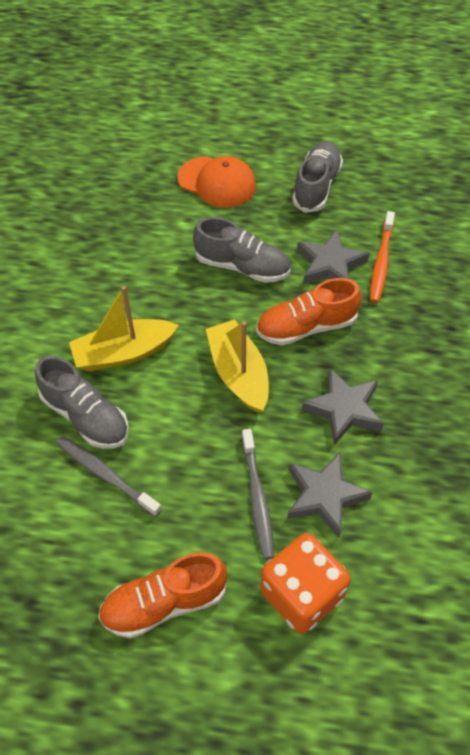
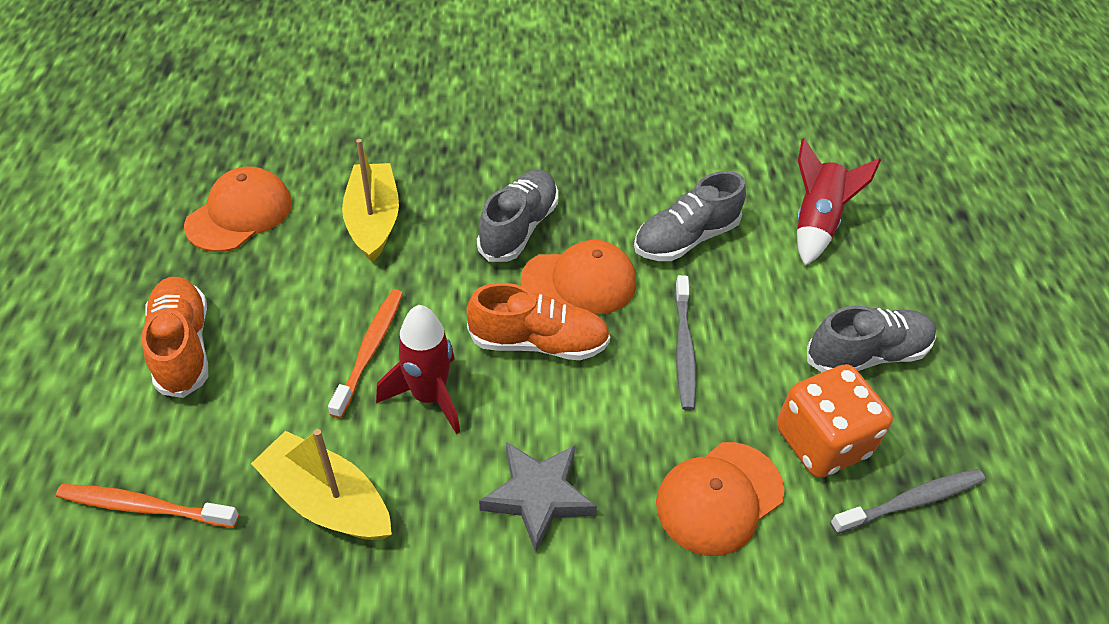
grey star: [287,452,373,538] [297,229,369,285] [302,368,384,445] = 3 -> [479,442,597,552] = 1
orange cap: [177,156,256,208] = 1 -> [184,167,292,252] [520,240,636,315] [656,442,784,556] = 3
orange toothbrush: [370,211,395,303] = 1 -> [56,484,239,528] [328,289,403,418] = 2
red rocket: none = 0 -> [376,305,460,434] [797,138,881,266] = 2

